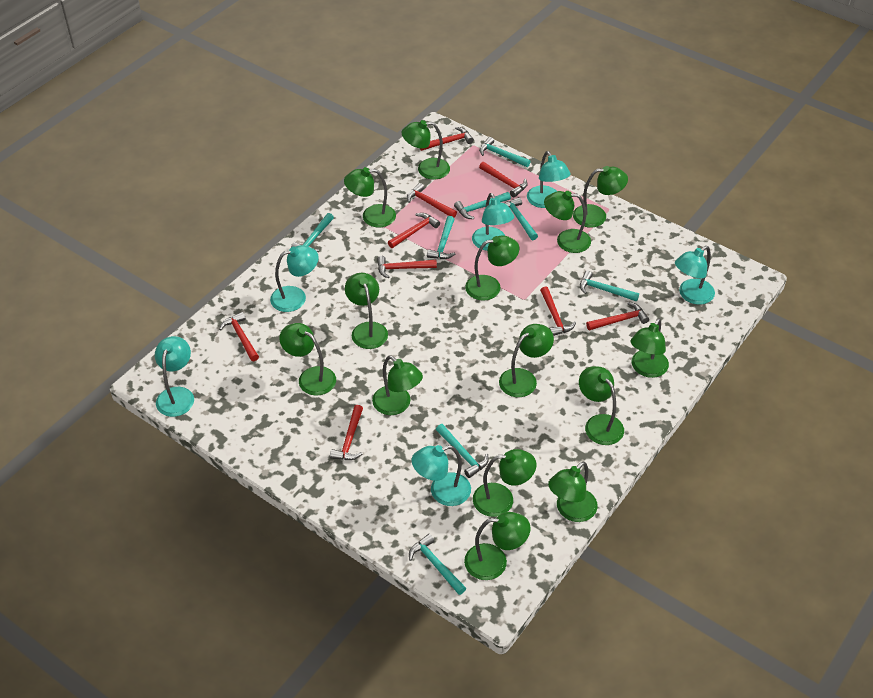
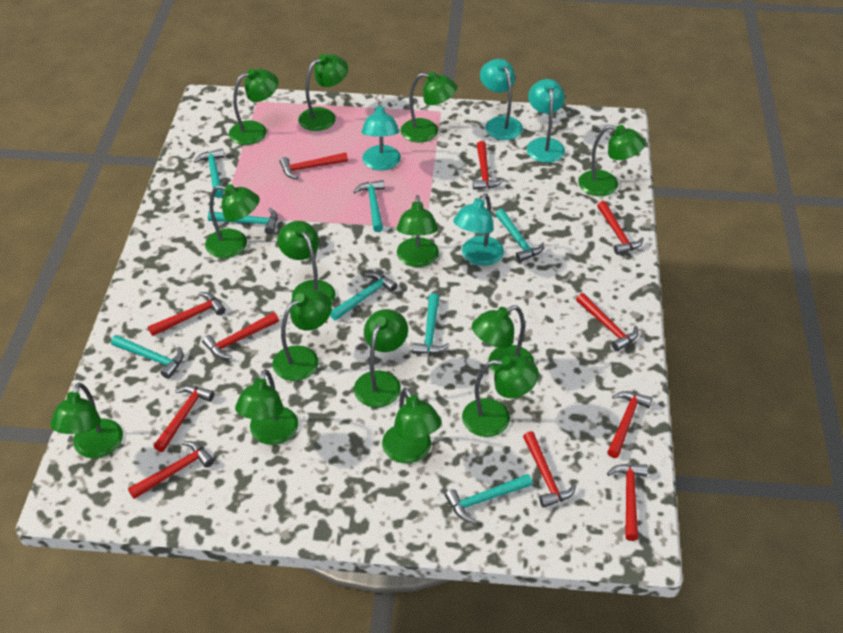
red hammer: [219,312,259,361] [330,405,363,460] [377,256,437,278] [388,213,440,248] [407,183,457,217] [420,127,474,151] [479,162,528,197] [540,287,576,336] [586,302,649,331] = 9 -> [128,441,214,499] [148,292,226,336] [154,385,214,452] [202,312,279,359] [280,152,348,179] [473,141,504,190] [523,431,576,508] [576,293,638,351] [597,201,644,255] [607,391,652,458] [607,464,648,541] = 11
turquoise lamp: [155,336,194,417] [270,245,319,312] [412,445,471,506] [472,193,514,251] [527,151,571,208] [675,246,715,305] = 6 -> [361,101,401,171] [453,194,504,266] [480,59,523,140] [527,79,565,163] = 4

